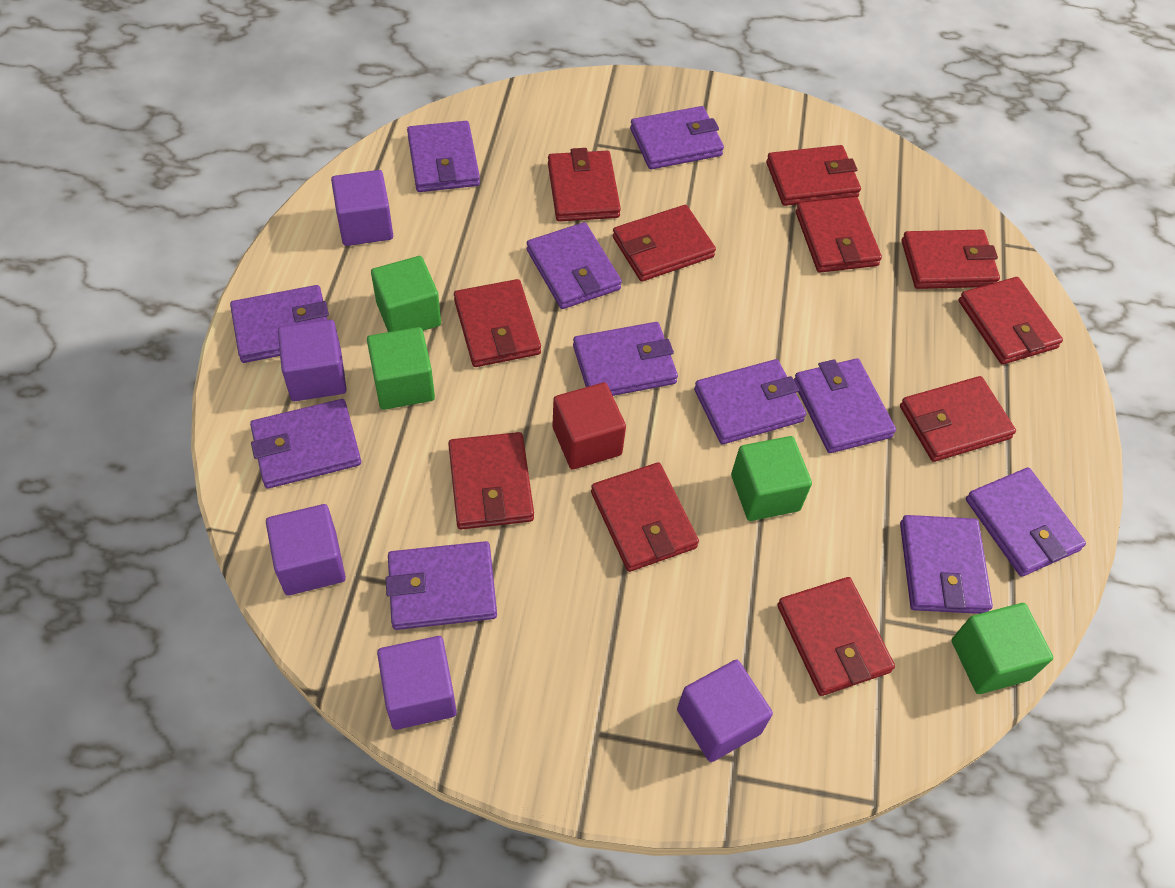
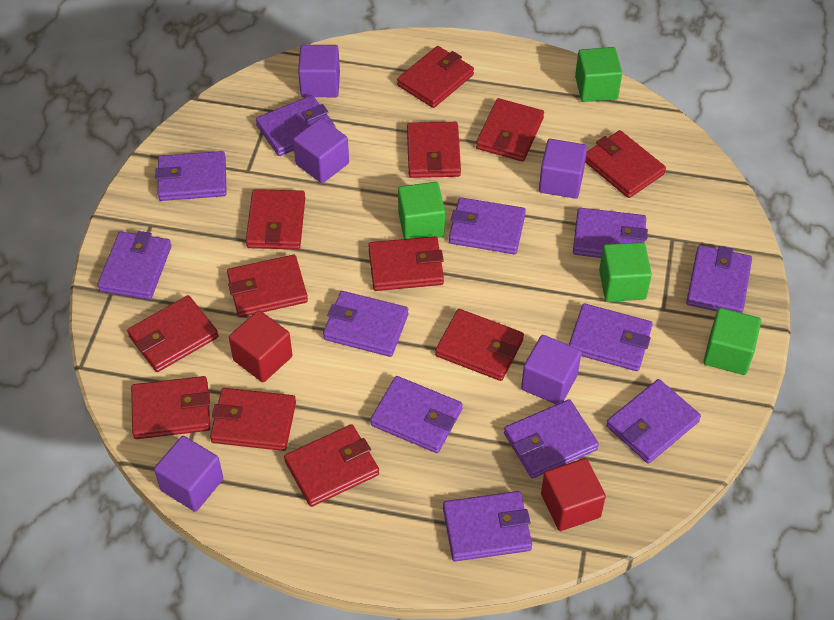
purple wallet: [230,285,329,363] [250,399,361,489] [386,541,497,630] [407,121,480,192] [527,222,622,309] [573,322,678,396] [630,106,724,169] [694,359,806,444] [794,358,896,453] [900,515,993,614] [966,467,1086,577] = 11 -> [97,231,171,300] [155,151,227,201] [256,95,336,156] [323,291,408,357] [370,376,463,453] [443,491,532,562] [449,197,526,254] [504,399,599,479] [569,303,653,371] [573,208,648,258] [606,379,701,464] [686,245,752,313] = 12
red cube: [552,382,626,470] = 1 -> [229,310,292,382] [541,458,606,531] = 2
red wallet: [448,432,534,530] [454,279,541,367] [548,148,621,222] [591,462,699,572] [613,205,716,281] [766,145,861,206] [777,577,895,696] [796,197,882,272] [900,376,1016,462] [902,230,1000,289] [959,277,1063,364] = 11 -> [127,295,219,372] [131,376,210,439] [210,388,296,451] [227,255,308,317] [246,189,305,249] [284,424,379,507] [368,236,444,291] [397,46,474,108] [407,122,461,178] [435,309,524,381] [476,98,544,162] [585,130,666,198] = 12

